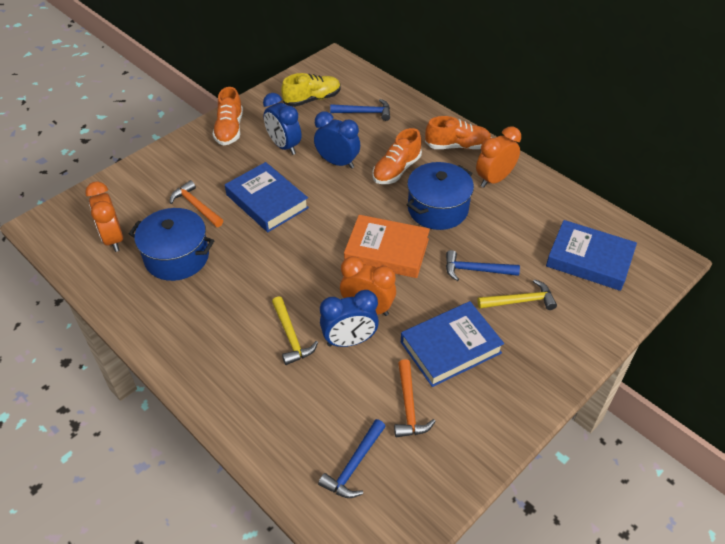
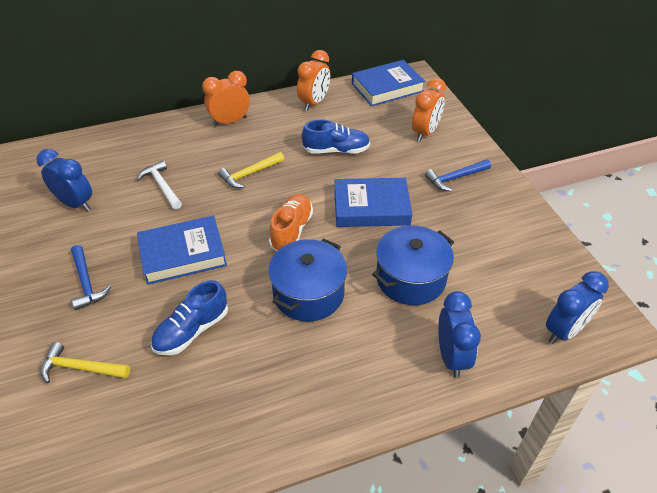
blue hammer: [318,419,386,498] [330,99,390,121] [446,250,520,281] = 3 -> [71,245,111,310] [425,159,491,191] = 2
blue shoe: none = 0 -> [151,280,228,355] [302,120,370,154] = 2
orange book: [344,215,430,278] = 1 -> none = 0
orange hammer: [170,180,223,227] [394,359,436,437] = 2 -> none = 0
orange shoe: [213,87,243,146] [372,128,422,184] [425,116,491,149] = 3 -> [269,194,313,251] = 1
white hammer: none = 0 -> [137,160,182,210] = 1
yellow shoe: [281,73,341,107] = 1 -> none = 0

